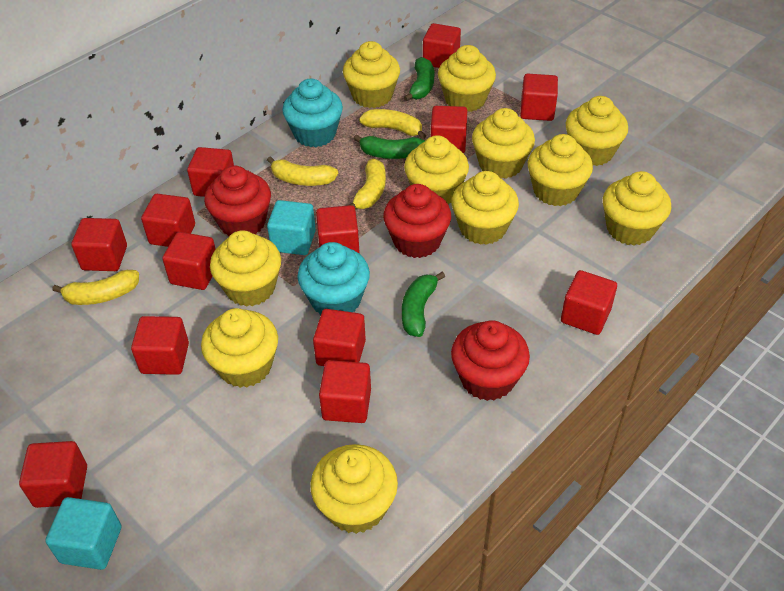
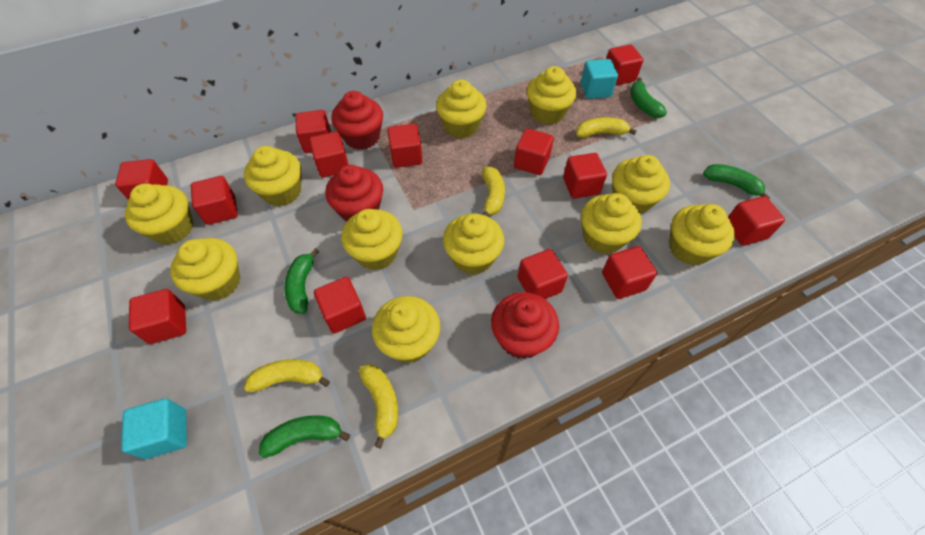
green banana: [353,134,425,159] [402,272,445,337] [404,57,434,101] = 3 -> [259,415,350,458] [284,248,319,314] [630,77,667,118] [703,164,770,199] = 4
turquoise cupcake: [282,79,343,147] [297,242,370,315] = 2 -> none = 0

